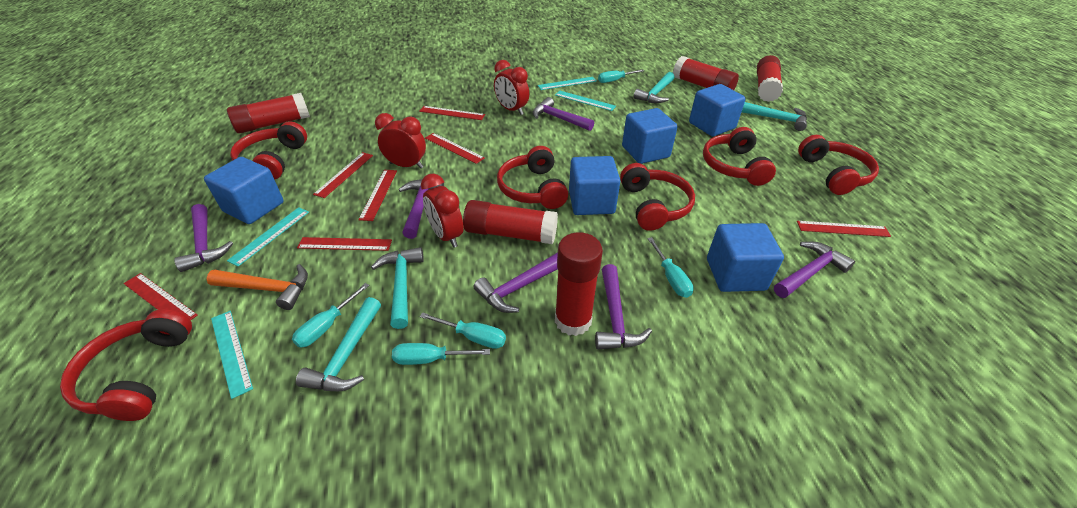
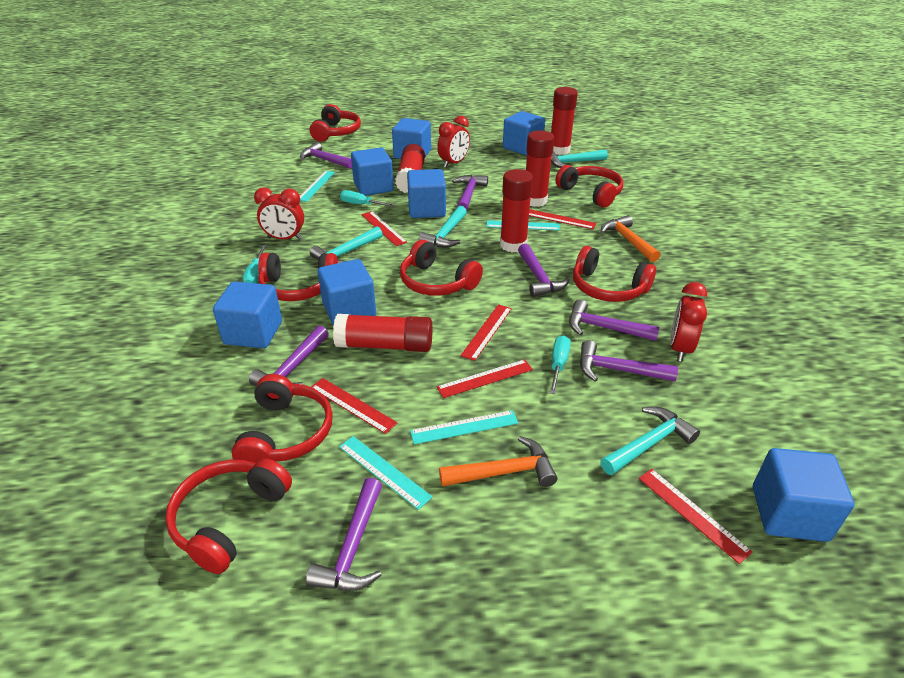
blue cube: [204,157,284,224] [569,156,620,215] [622,108,678,164] [689,84,746,136] [707,223,784,292] = 5 -> [213,281,282,348] [318,259,376,325] [351,148,394,196] [392,118,431,159] [407,169,446,218] [503,111,545,155] [753,448,855,542] = 7
orange hammer: [207,264,308,310] = 1 -> [439,436,557,487] [601,215,661,262] = 2
purple hammer: [174,204,233,272] [399,179,444,239] [473,252,558,313] [533,97,594,131] [595,264,652,350] [774,242,855,298] = 6 -> [249,325,329,386] [300,142,352,169] [306,478,382,590] [452,175,488,211] [518,244,570,297] [569,299,660,341] [580,340,678,382] = 7
red headphones: [60,309,192,421] [230,121,307,180] [497,146,568,209] [620,163,695,231] [703,127,776,186] [798,135,879,195] = 6 -> [165,458,292,574] [232,374,333,463] [258,253,338,301] [310,104,361,142] [400,240,483,296] [555,165,623,208] [573,246,656,302] = 7
red ruler: [123,273,198,320] [297,237,392,251] [313,152,373,198] [358,170,397,221] [419,106,485,120] [425,133,485,164] [797,221,891,237] = 7 -> [311,378,397,434] [361,211,407,246] [437,359,533,398] [460,304,512,361] [529,209,597,229] [639,469,753,564] = 6
turquoise screwdriver: [292,283,370,348] [392,343,490,365] [420,312,506,349] [598,70,644,83] [648,237,694,298] = 5 -> [243,245,266,283] [340,190,395,207] [549,335,571,394] = 3

